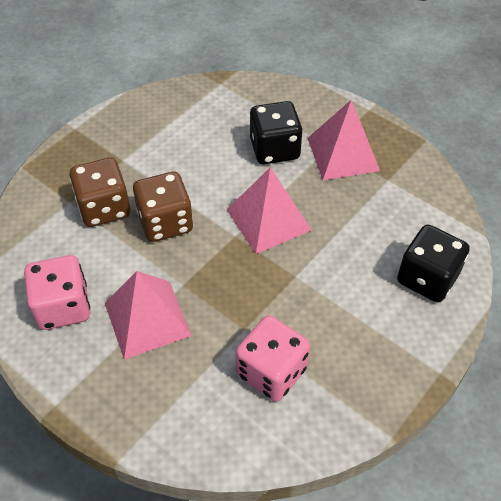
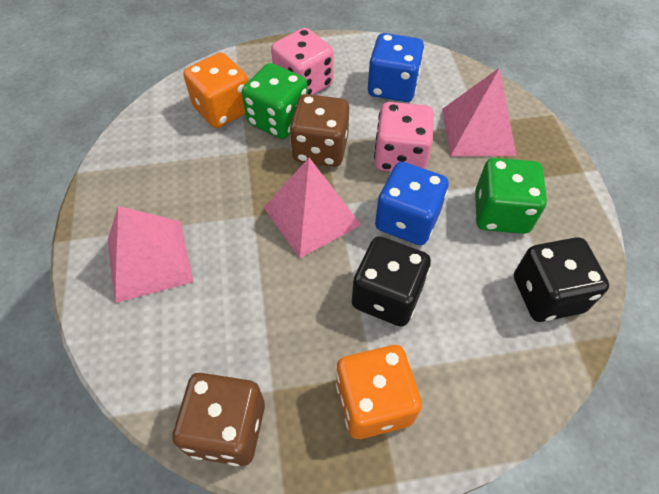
blue dice: none = 0 -> [368,33,424,102] [375,162,449,245] = 2
green dice: none = 0 -> [242,63,308,139] [475,158,547,234] = 2
orange dice: none = 0 -> [183,53,248,128] [336,345,422,439] = 2

